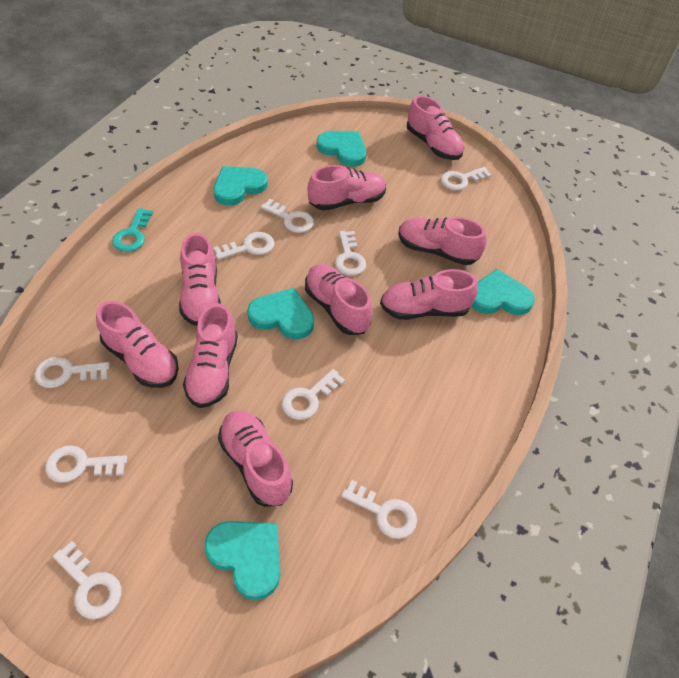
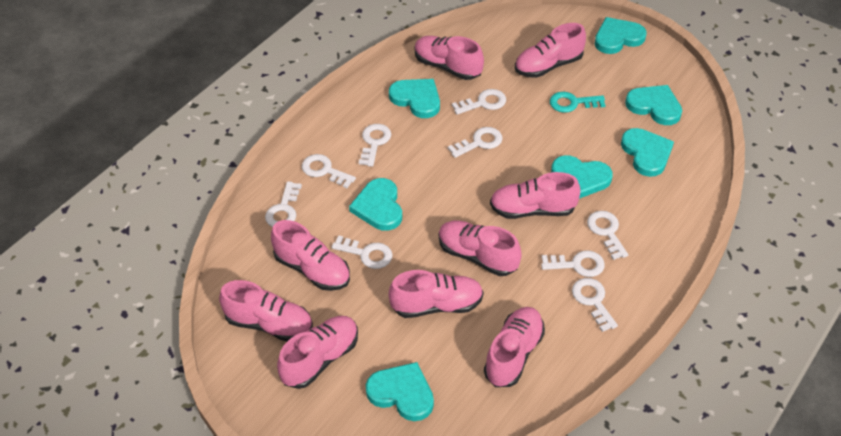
turquoise heart: [204,521,280,600] [214,166,268,206] [247,288,314,339] [317,131,366,167] [471,269,535,315] = 5 -> [349,178,402,231] [366,362,434,421] [389,79,440,118] [551,155,613,199] [595,17,646,54] [621,128,674,177] [625,85,682,125] = 7

